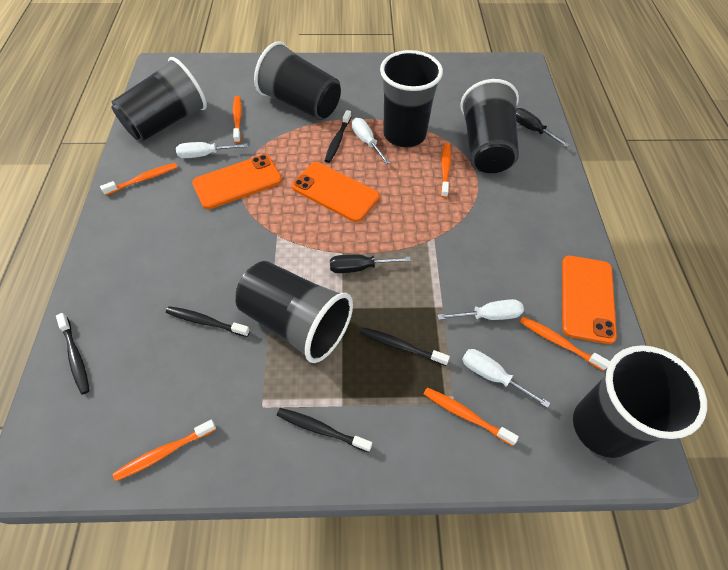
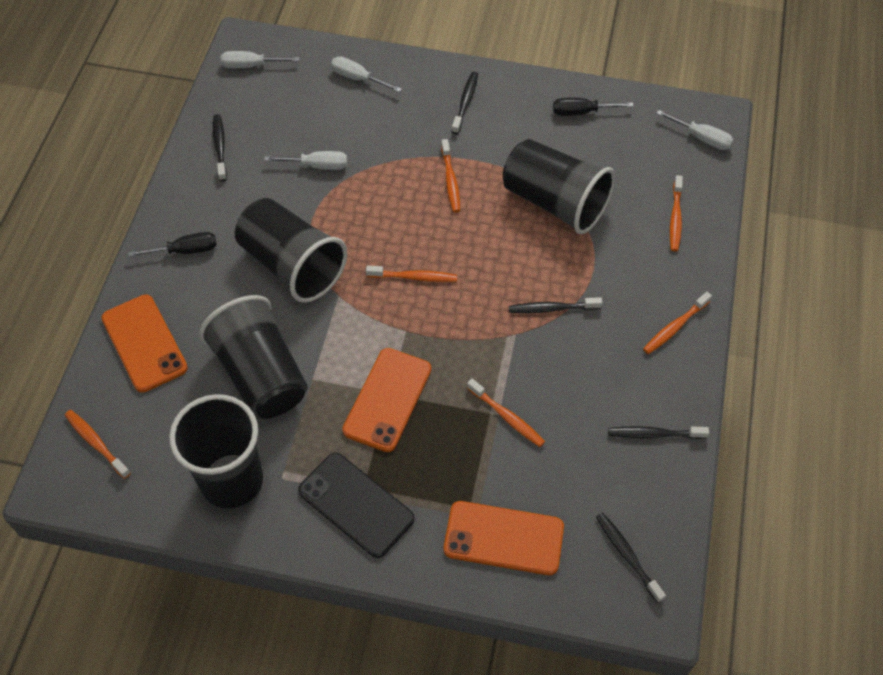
black cup: [111,57,207,142] [235,261,353,363] [254,41,341,120] [380,50,443,148] [460,79,519,173] [573,345,707,458] = 6 -> [169,394,263,509] [199,295,308,419] [235,198,347,303] [503,139,615,234] = 4
black phone: none = 0 -> [298,453,415,558] = 1

